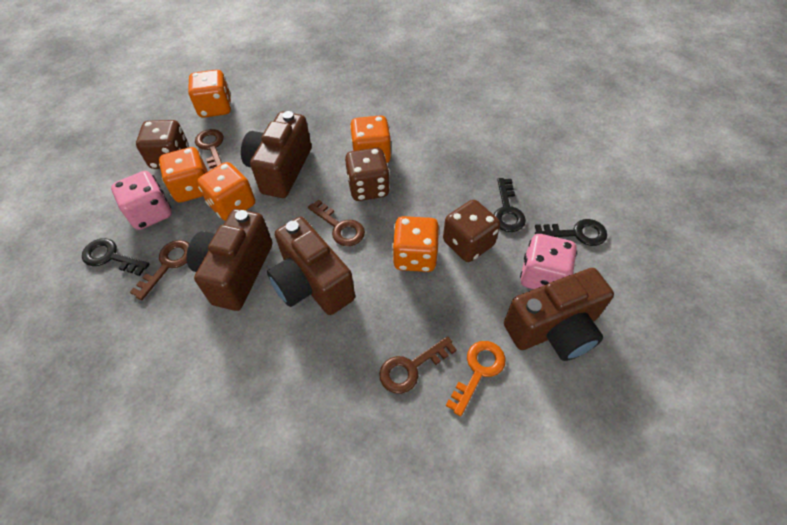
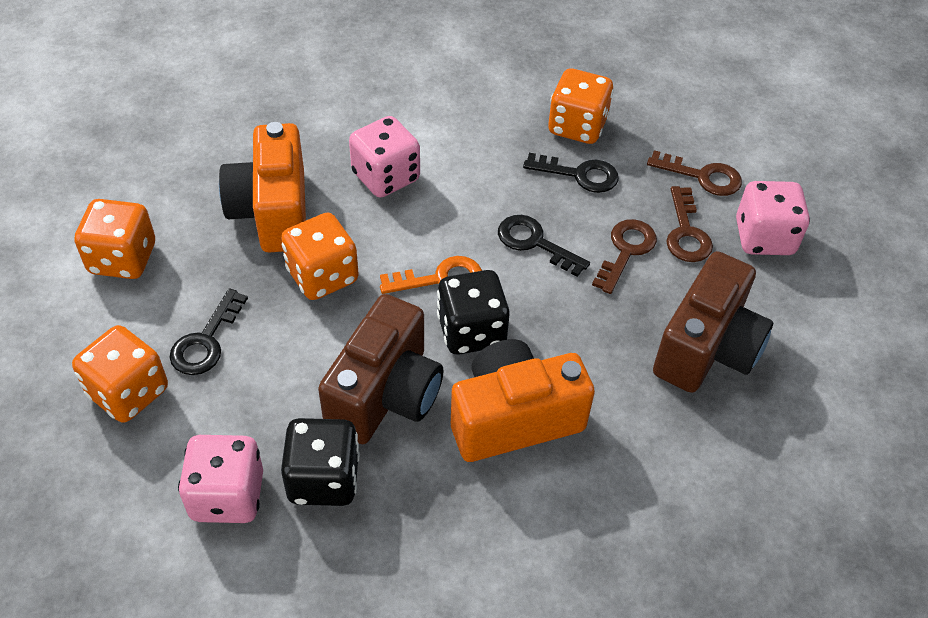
black dice: none = 0 -> [281,418,360,506] [437,270,510,355] = 2
brown camera: [187,209,272,311] [241,111,311,198] [267,217,355,315] [504,268,614,361] = 4 -> [318,294,444,444] [653,251,773,393] = 2
brown dice: [136,120,189,169] [345,147,390,201] [443,200,500,262] = 3 -> none = 0
brown key: [130,240,189,300] [195,129,224,170] [308,199,365,246] [379,336,457,394] = 4 -> [592,219,657,294] [647,150,742,196] [666,186,713,262] = 3
orange camera: none = 0 -> [219,122,306,252] [451,339,595,462] = 2
orange dice: [159,147,208,203] [188,70,231,118] [197,162,255,221] [350,115,391,163] [392,216,439,272] = 5 -> [72,325,168,423] [74,199,155,279] [281,213,359,300] [548,68,614,144] = 4
pink dice: [111,171,172,230] [520,234,577,289] = 2 -> [178,435,263,523] [349,116,420,198] [736,181,810,255] = 3

